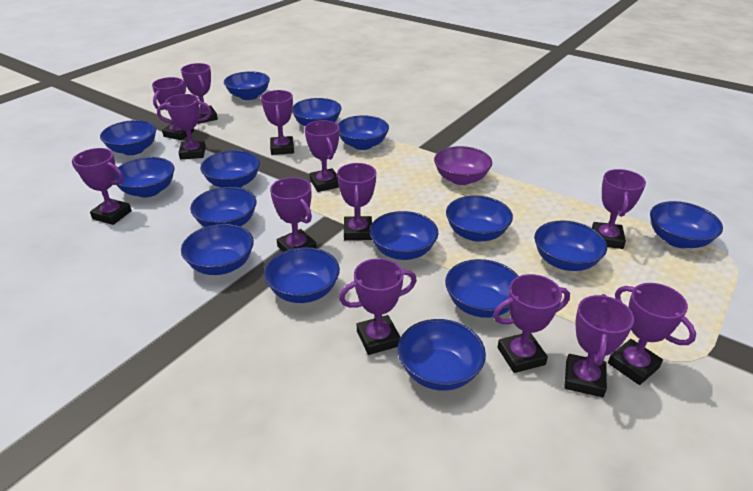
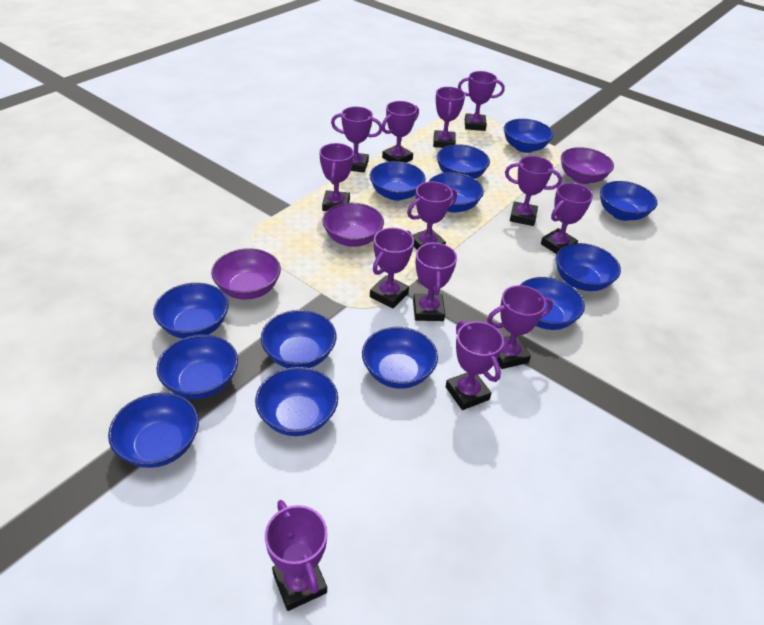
blue bowl: [100,120,156,155] [115,157,175,197] [181,224,254,275] [190,187,257,227] [200,150,260,188] [224,71,270,100] [264,247,340,303] [292,98,342,126] [338,115,389,150] [369,211,438,260] [398,319,486,391] [445,259,518,318] [446,195,513,242] [534,221,607,271] [650,201,723,248] = 15 -> [108,393,199,468] [153,283,229,338] [156,334,238,399] [255,367,338,436] [261,310,336,368] [362,327,438,389] [370,161,426,201] [428,172,484,213] [437,144,490,179] [504,119,554,153] [520,277,585,330] [556,243,621,291] [600,181,657,221] = 13
purple bowl: [434,146,492,185] = 1 -> [211,248,281,299] [322,203,384,247] [561,147,614,184] = 3

